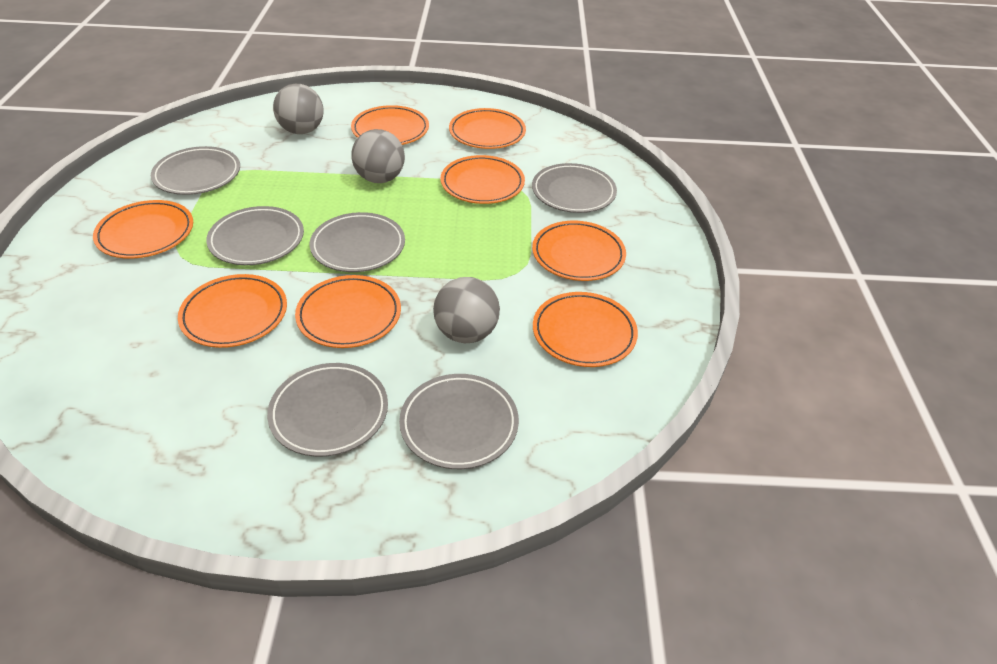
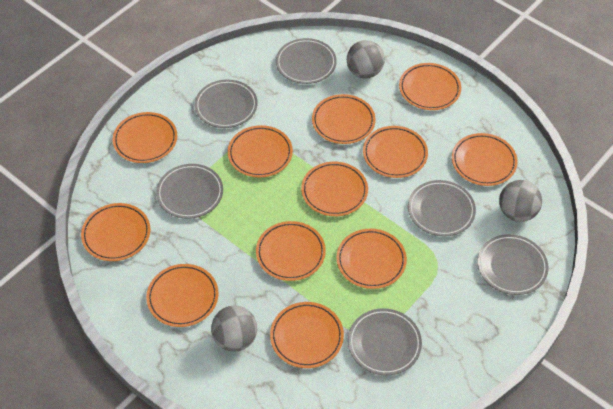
orange plate: [93,200,193,259] [178,274,287,348] [295,275,401,348] [351,105,429,145] [441,155,525,204] [449,108,526,149] [532,221,626,281] [533,292,638,367] = 8 -> [81,203,150,261] [113,112,177,163] [146,264,218,327] [228,125,293,177] [256,221,326,281] [270,302,344,368] [301,161,368,216] [312,94,376,144] [336,228,407,289] [363,126,428,178] [399,63,461,110] [452,133,518,186] = 12

